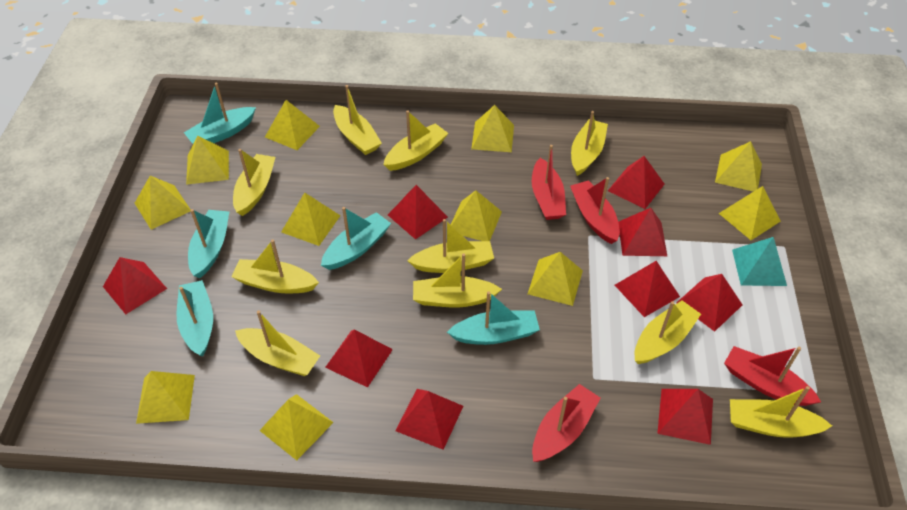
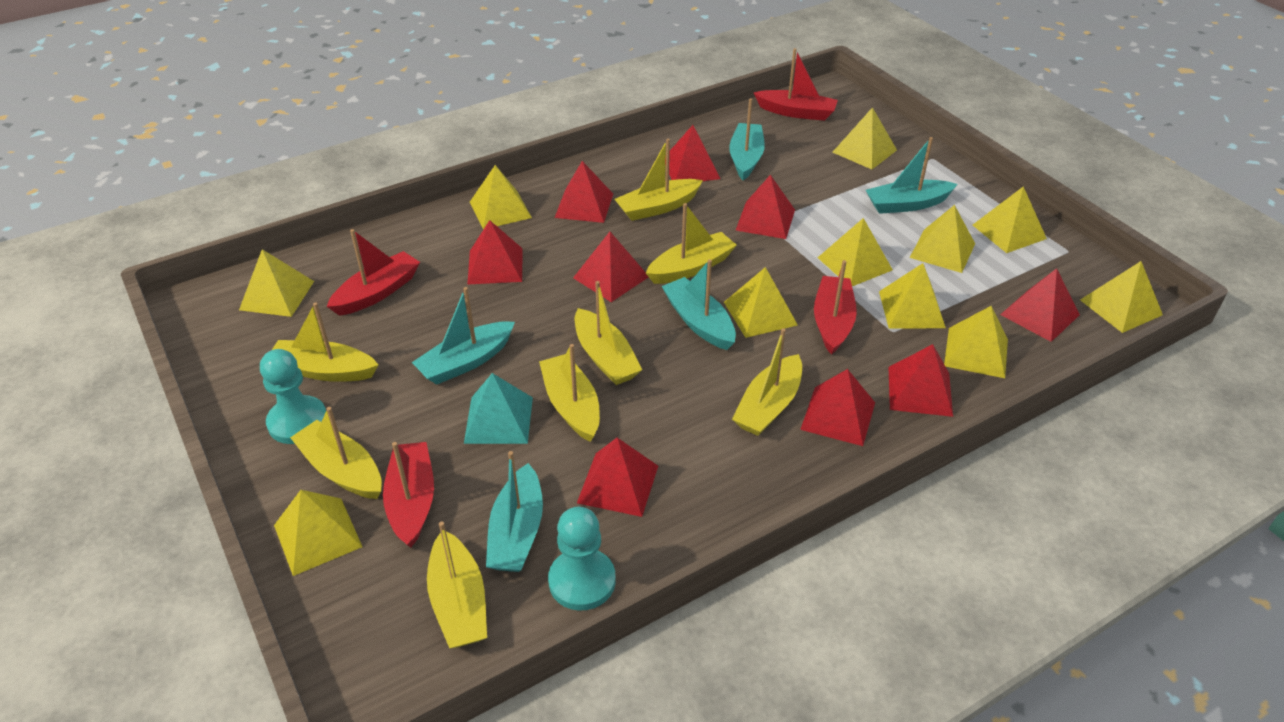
turquoise pawn: none = 0 -> [260,349,326,444] [548,507,616,611] = 2
yellow boat: [231,239,319,293] [233,149,276,216] [235,311,320,376] [333,85,382,155] [383,110,448,171] [407,219,494,273] [413,253,502,308] [571,111,608,176] [635,300,701,364] [730,386,832,438] = 10 -> [272,302,378,382] [290,407,382,499] [427,521,487,648] [539,344,600,442] [575,281,642,385] [614,139,703,221] [646,203,737,284] [732,328,802,436] = 8

